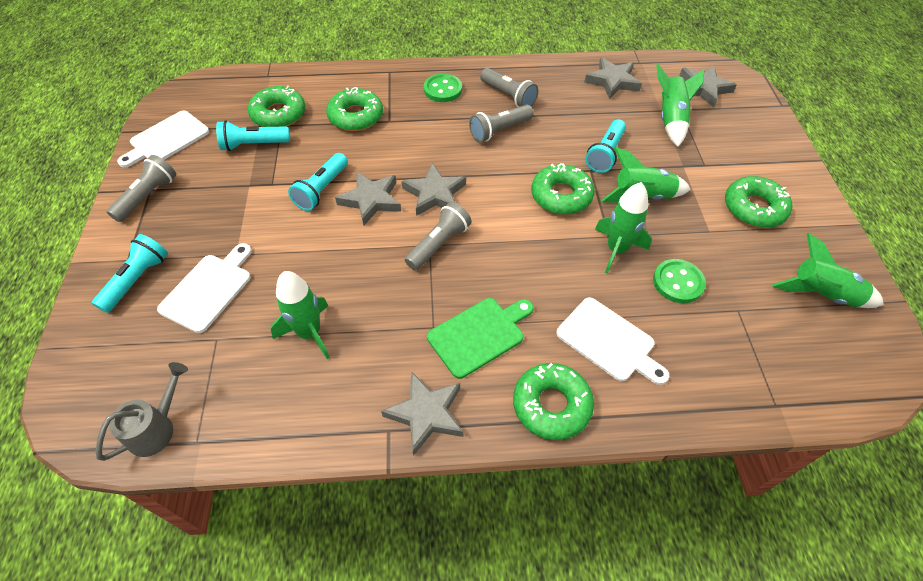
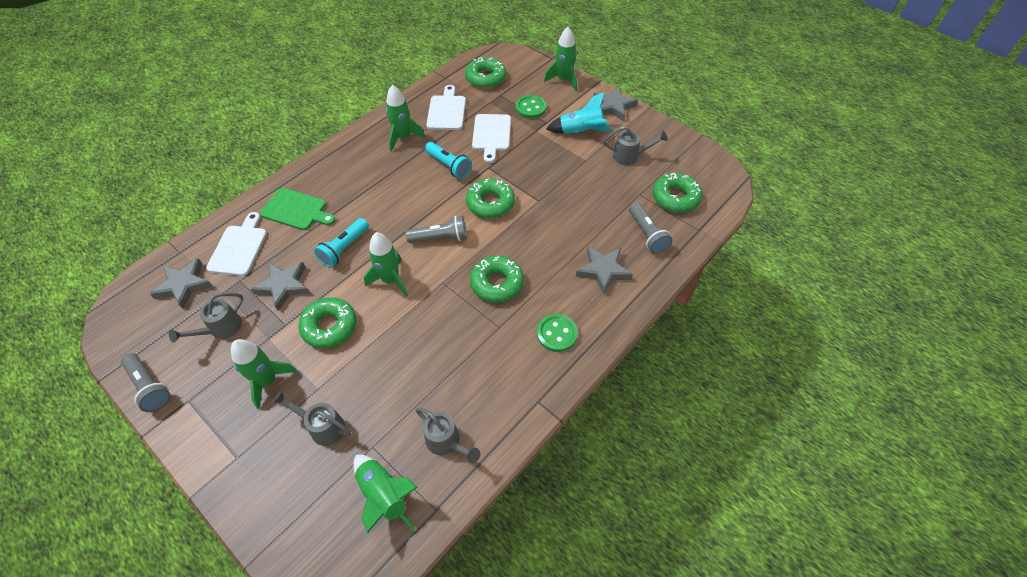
grey flashlight: [107,155,176,222] [405,202,471,271] [469,105,533,142] [480,68,538,107] = 4 -> [121,353,171,412] [406,216,467,243] [629,202,672,254] = 3
grey star: [335,171,401,225] [381,371,464,456] [402,163,466,216] [584,57,642,99] [679,65,737,107] = 5 -> [150,258,213,309] [251,262,310,311] [576,246,633,295] [593,86,638,121] = 4
grey watering can: [96,362,188,461] = 1 -> [169,293,243,343] [272,391,351,446] [415,407,480,463] [604,126,668,165] = 4
turquoise flashlight: [92,234,168,313] [216,120,290,151] [288,153,348,211] [585,119,626,173] = 4 -> [314,218,369,267] [425,142,472,179] = 2
turquoise rocket: none = 0 -> [546,92,613,134] = 1

